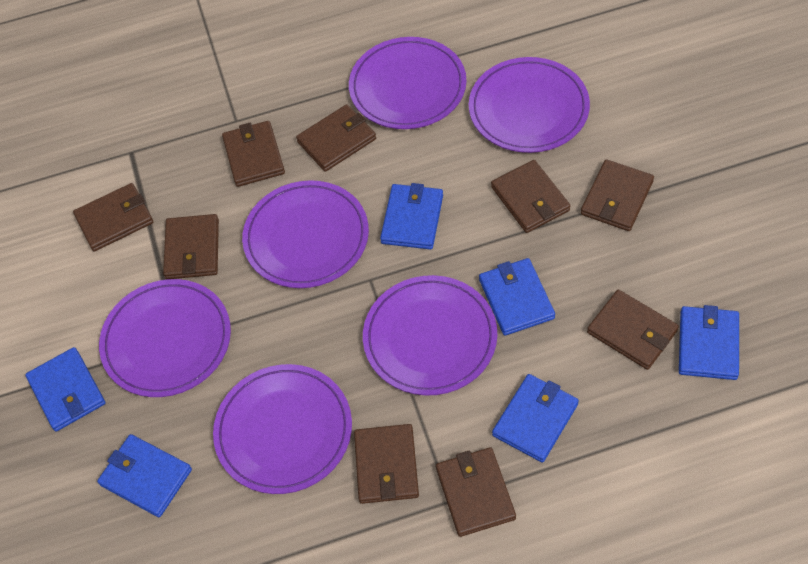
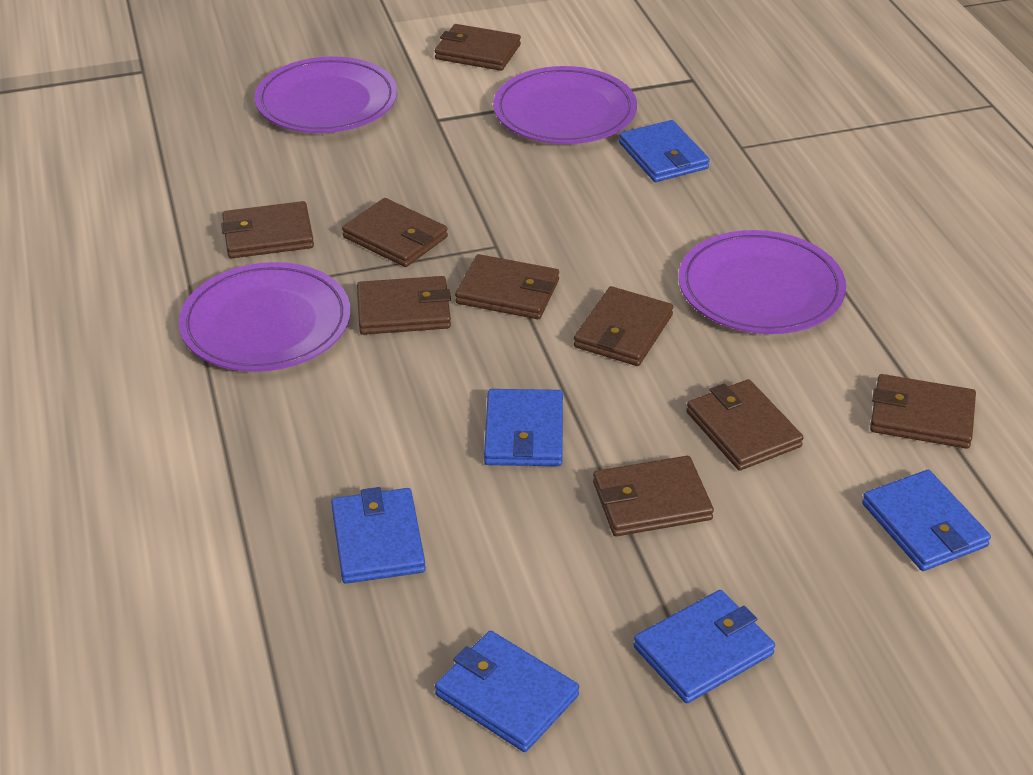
purple plate: [99,279,231,397] [213,364,352,494] [242,180,369,288] [349,37,467,129] [363,275,497,396] [469,57,590,153] = 6 -> [179,262,351,372] [255,56,397,133] [493,66,637,144] [679,230,846,334] = 4

